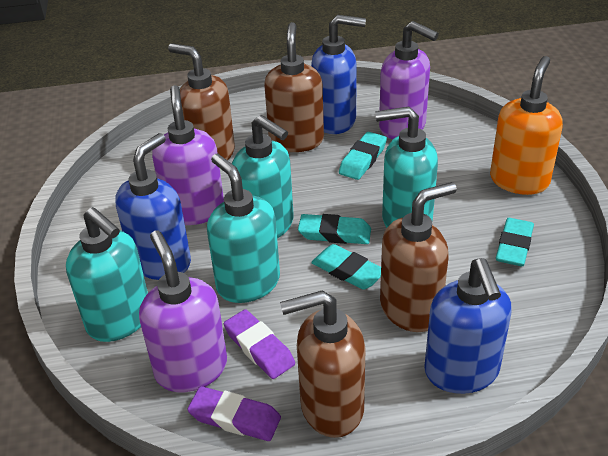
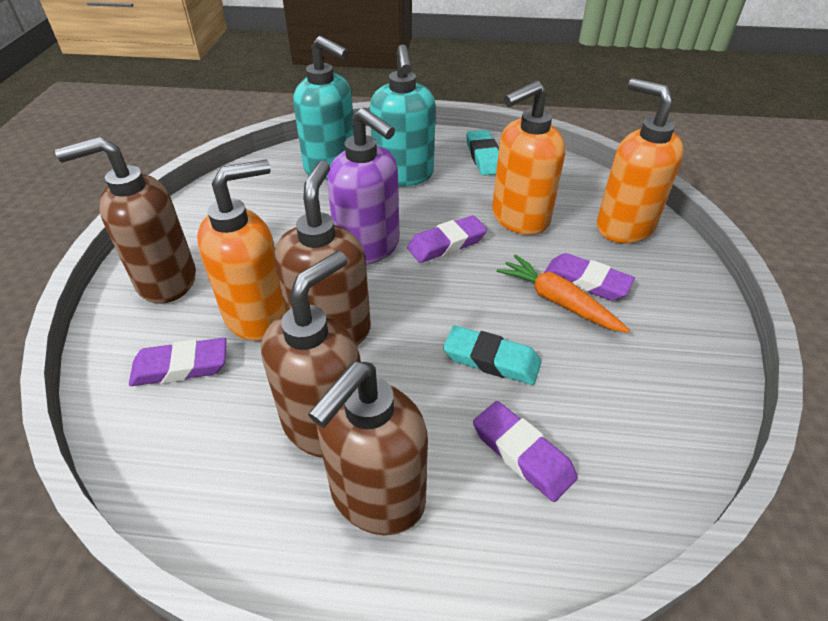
blue soap dispenser: [116,133,191,280] [311,15,366,134] [424,258,512,394] = 3 -> none = 0
orange carrot: none = 0 -> [497,254,630,333] = 1
orange soap dispenser: [490,56,563,195] = 1 -> [197,160,286,341] [492,81,565,235] [597,78,684,243] = 3
purple eraser: [187,386,281,441] [224,309,295,379] = 2 -> [129,338,227,386] [407,215,487,263] [473,401,578,502] [544,253,635,301] = 4
purple soap dispenser: [139,231,227,392] [152,85,224,225] [379,21,439,139] = 3 -> [327,108,400,265] = 1
turquoise eraser: [298,214,371,244] [311,244,381,290] [339,132,387,180] [496,218,534,266] = 4 -> [443,326,541,385] [466,130,499,176] = 2
turquoise soap dispenser: [66,207,148,342] [207,154,280,303] [232,115,294,238] [375,106,438,228] = 4 -> [293,36,354,179] [370,44,436,186] = 2

